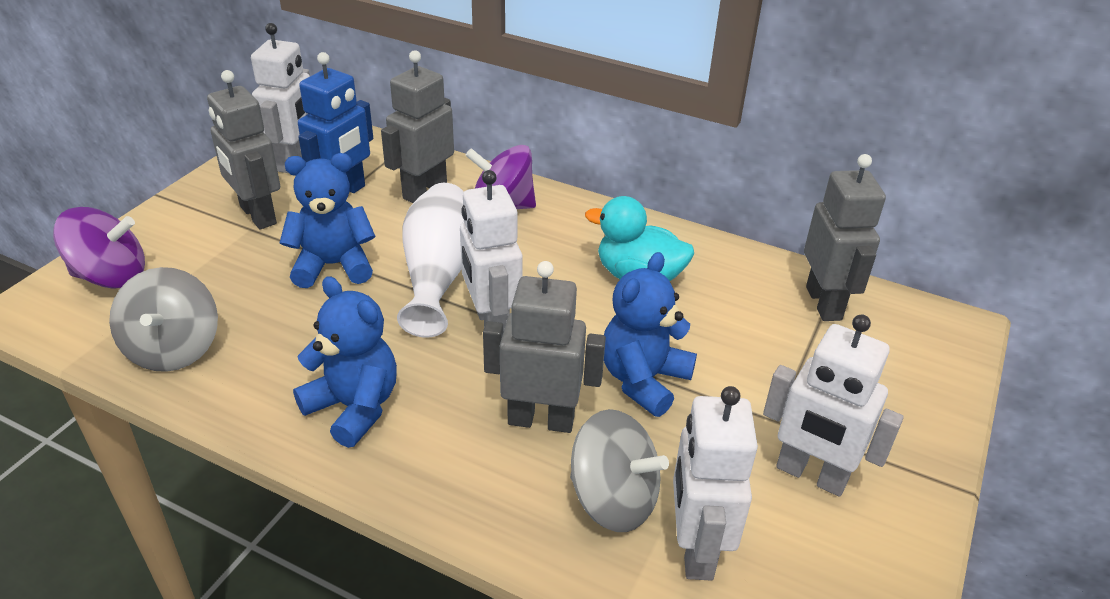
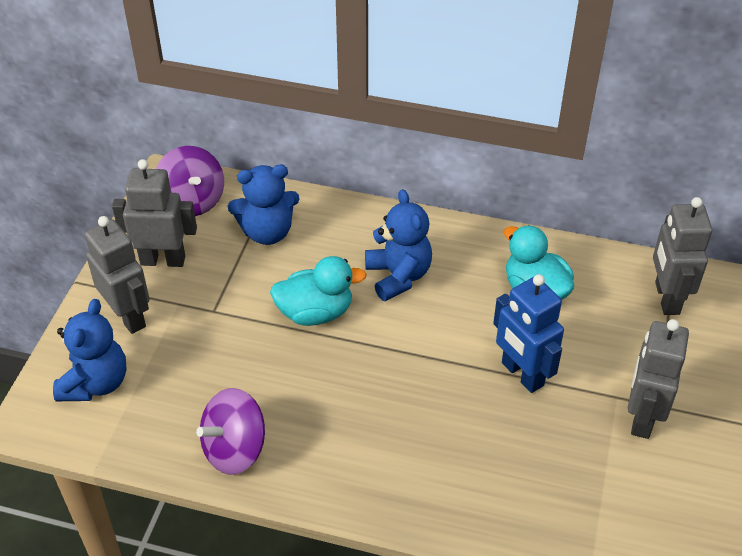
grey spinning top: [109,267,218,372] [570,409,669,532] = 2 -> none = 0
turquoise duck: [585,196,694,281] = 1 -> [270,256,367,326] [504,225,574,300] = 2
white robot: [251,23,310,173] [460,170,523,332] [673,386,758,581] [763,314,904,497] = 4 -> none = 0
white vase: [397,183,464,338] = 1 -> none = 0

